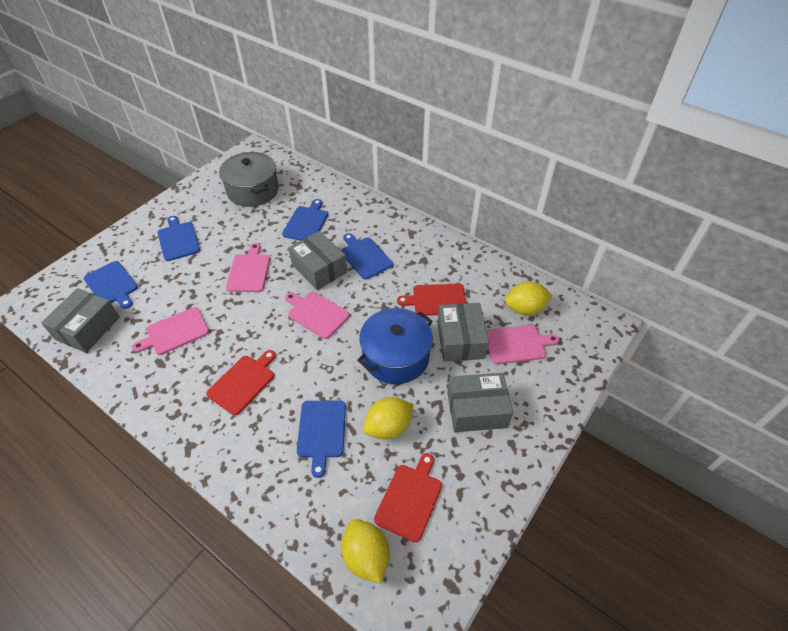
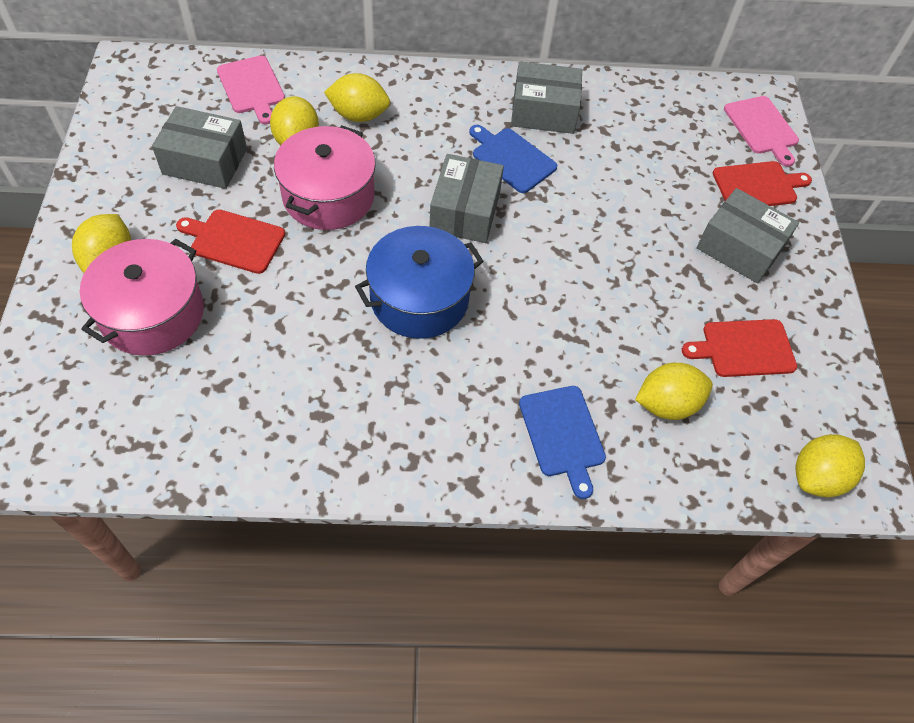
blue cutting board: [83,261,138,309] [158,216,200,261] [282,199,328,241] [297,401,346,478] [341,233,393,279] = 5 -> [469,125,557,193] [519,386,606,499] = 2
grey pot: [219,152,279,207] = 1 -> none = 0
pink cutting board: [132,307,209,355] [226,243,270,292] [285,292,350,339] [486,325,559,364] = 4 -> [217,56,285,124] [724,96,799,167] = 2
pink pot: none = 0 -> [80,239,204,356] [274,125,376,230] = 2
yellow lemon: [341,519,389,584] [363,397,414,439] [505,281,553,315] = 3 -> [72,214,131,273] [270,96,319,145] [324,73,390,122] [635,363,713,420] [795,434,865,498] = 5

